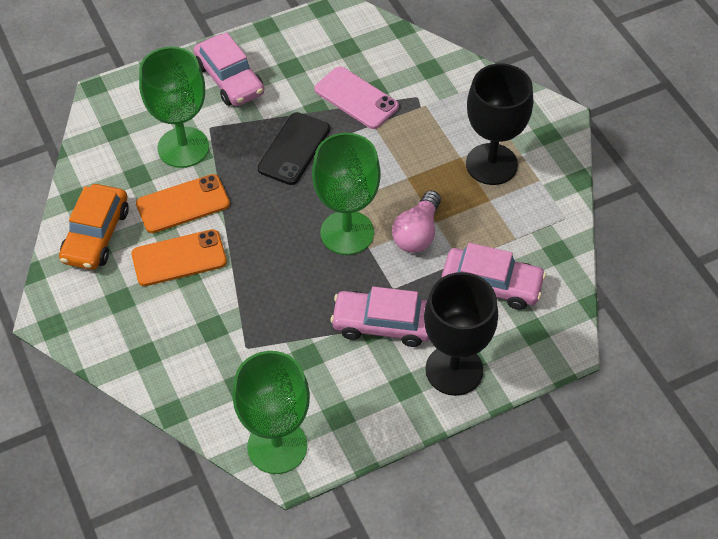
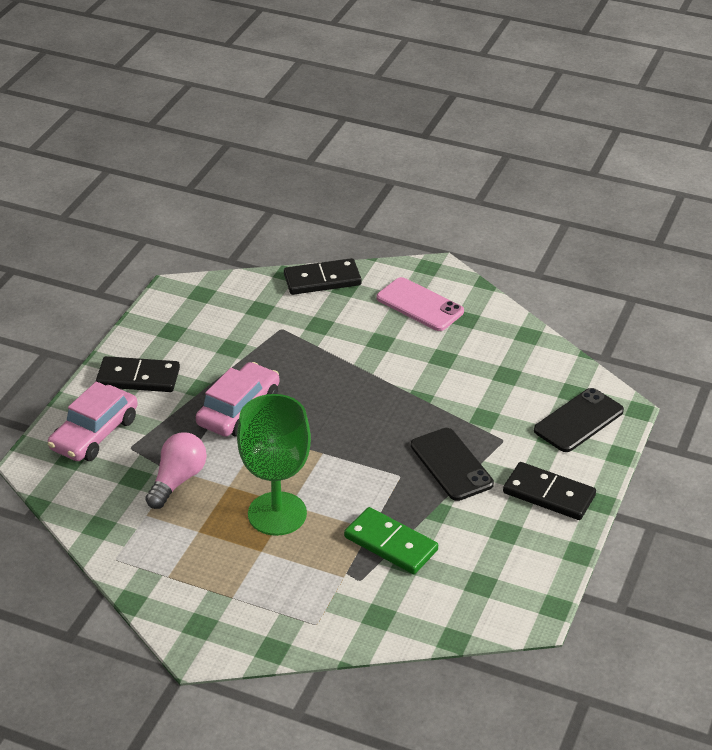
black domino: none = 0 -> [96,356,180,392] [284,258,362,295] [503,462,596,520] = 3
black goblet: [424,272,498,396] [466,63,533,185] = 2 -> none = 0
black phone: [258,112,330,185] = 1 -> [411,428,494,501] [534,388,624,452] = 2
green domino: none = 0 -> [344,507,438,574] = 1
green goblet: [139,46,209,168] [232,351,310,474] [312,133,381,255] = 3 -> [237,394,311,536] = 1
orange car: [59,184,129,270] = 1 -> none = 0
orange phone: [131,229,227,286] [136,174,230,233] = 2 -> none = 0
pink car: [193,32,264,106] [330,287,430,347] [441,243,546,310] = 3 -> [48,381,138,461] [196,362,280,437] = 2

